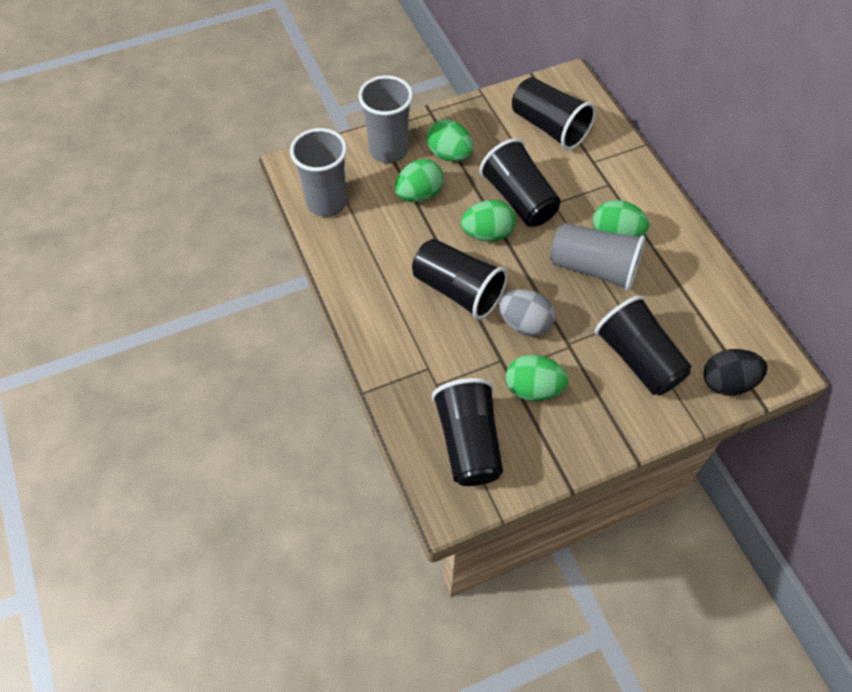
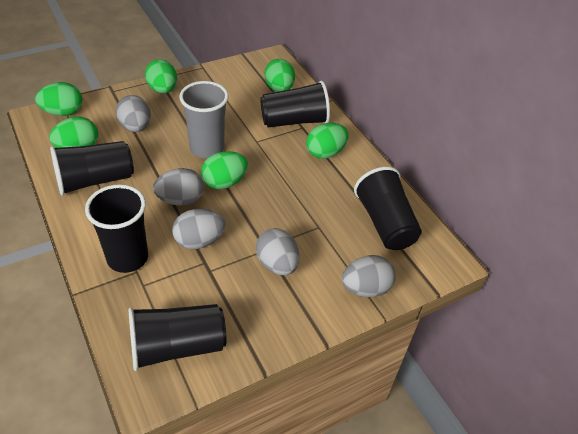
black egg: [704,349,767,396] = 1 -> none = 0
green egg: [395,159,444,202] [427,119,473,162] [461,200,516,242] [506,355,568,401] [593,200,649,237] = 5 -> [35,82,82,116] [49,117,98,148] [145,59,177,94] [201,151,248,189] [264,59,295,92] [306,123,348,159] = 6
grey cup: [290,128,347,217] [358,75,413,163] [550,223,645,291] = 3 -> [179,81,229,158] = 1
grey egg: [498,289,555,336] = 1 -> [116,95,151,132] [153,168,204,206] [172,209,226,249] [256,228,299,275] [342,255,396,297] = 5

